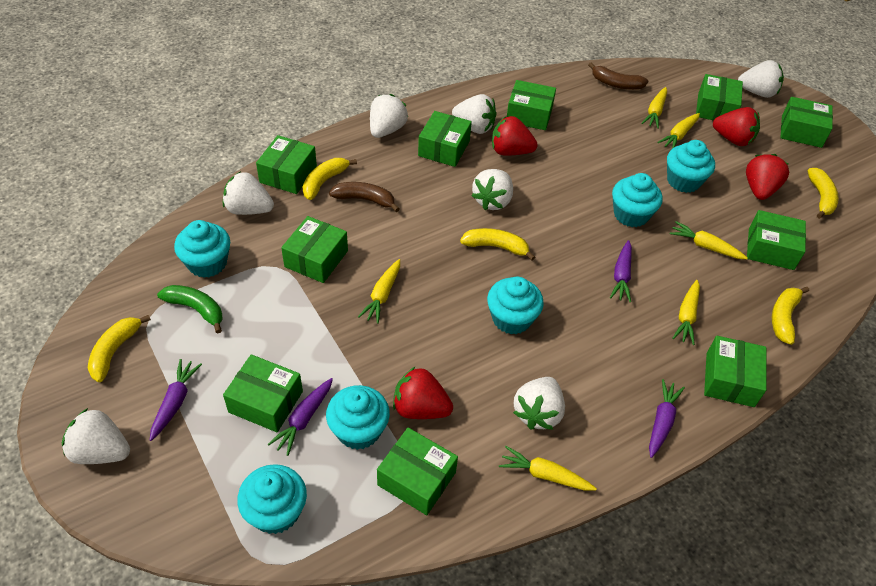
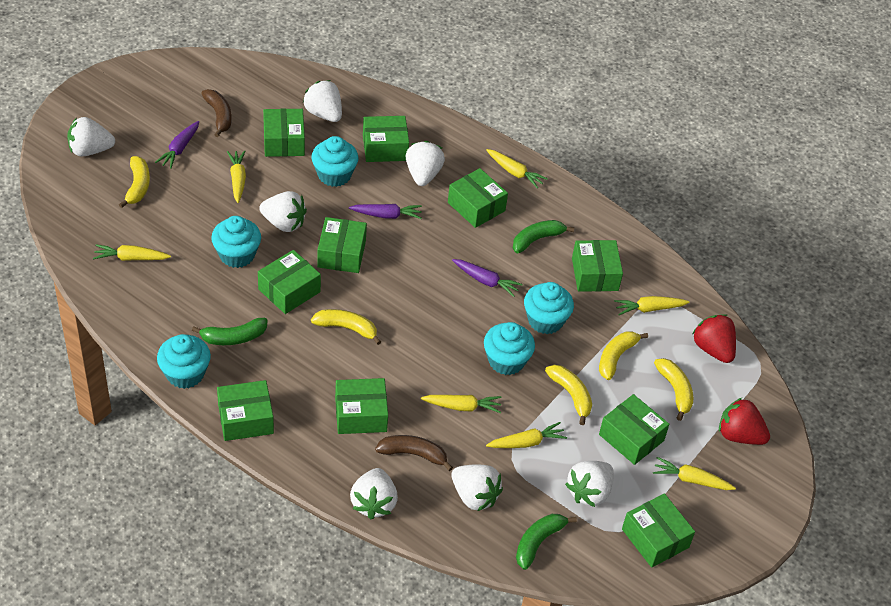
green banana: [157,285,223,334] = 1 -> [192,318,268,345] [513,220,574,253] [516,514,577,570] = 3
purple carrot: [150,359,202,441] [267,378,333,456] [610,240,632,302] [649,379,685,458] = 4 -> [155,121,199,169] [349,204,422,219] [452,259,523,297] = 3
red strawberry: [393,367,453,419] [492,116,538,156] [713,107,760,146] [746,154,789,200] = 4 -> [692,314,736,363] [719,398,770,445] = 2
turquoise cupcake: [174,220,230,278] [237,464,307,534] [326,385,390,450] [487,277,544,334] [612,173,663,227] [667,140,715,193] = 6 -> [157,334,211,389] [211,216,261,268] [312,136,358,187] [484,322,535,375] [524,282,574,334] = 5
yellow carrot: [358,259,400,324] [499,446,597,491] [641,87,667,129] [657,113,700,149] [670,221,748,259] [672,280,700,345] = 6 -> [93,244,171,261] [227,150,246,203] [421,395,501,413] [486,149,548,189] [486,422,567,448] [614,296,689,315] [653,457,736,490] = 7

